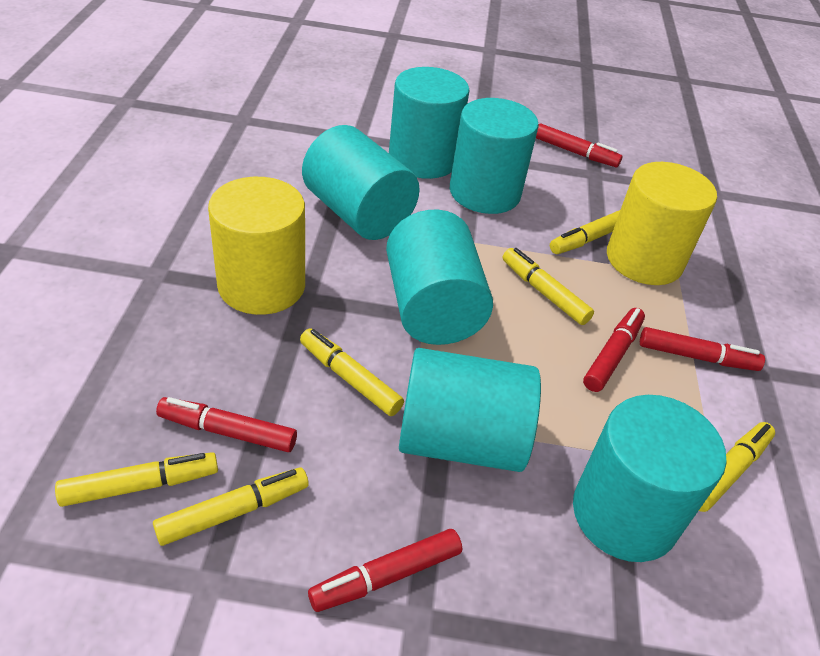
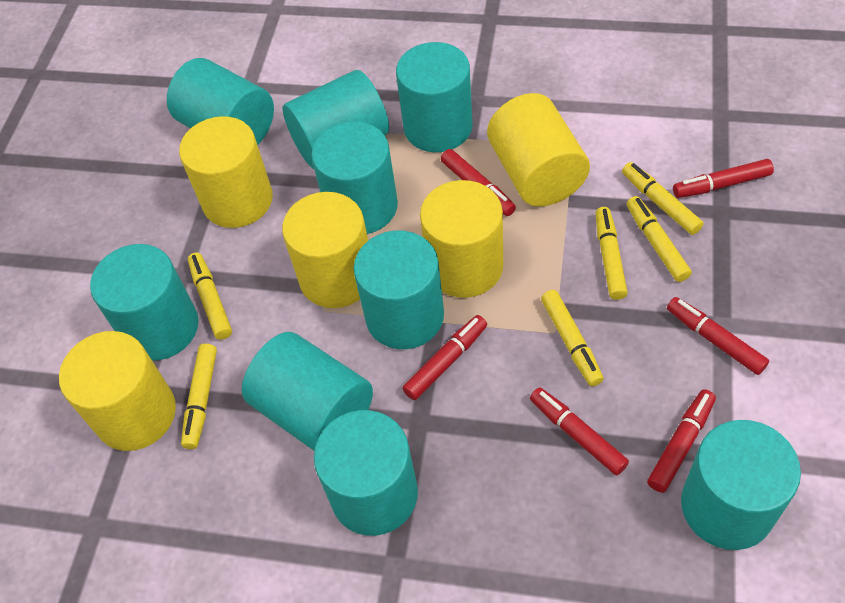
red marker: [156,397,297,452] [308,529,462,612] [536,123,622,167] [583,308,645,392] [640,327,765,371] = 5 -> [402,315,487,400] [441,149,516,216] [530,387,629,475] [647,389,716,493] [667,297,769,375] [673,159,774,198] = 6
turquoise cylinder: [302,125,420,240] [386,210,493,345] [389,67,470,179] [399,348,541,472] [450,98,539,214] [573,395,727,562] = 6 -> [90,244,199,361] [167,58,274,145] [242,332,373,451] [283,70,389,169] [311,122,398,234] [314,410,418,536] [353,230,444,349] [396,42,472,152] [681,420,801,550] = 9
yellow cylinder: [208,177,305,315] [607,162,717,285] = 2 -> [59,331,176,451] [179,116,273,228] [282,192,368,308] [420,180,503,298] [487,93,590,207] = 5

